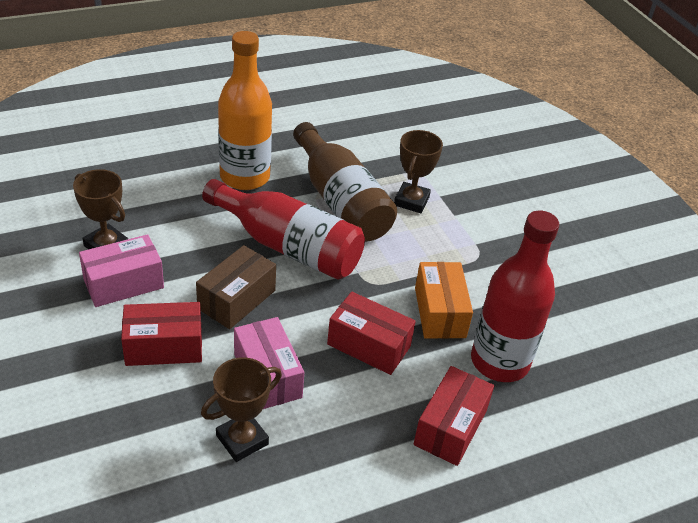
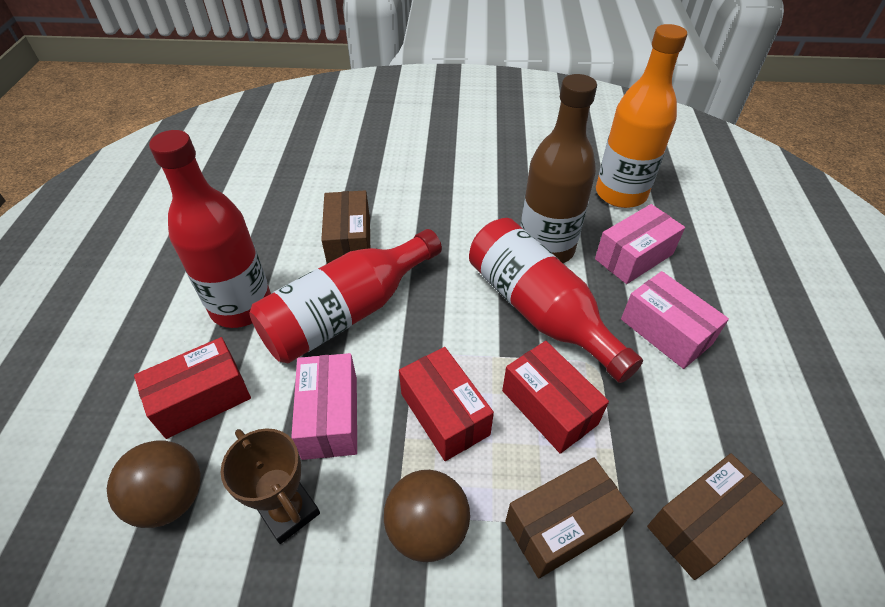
brown ball: none = 0 -> [107,440,201,528] [384,470,470,562] = 2
brown box: [196,245,276,329] = 1 -> [321,191,370,264] [505,457,634,578] [647,453,784,580] = 3
brown trophy: [73,169,128,249] [201,357,282,462] [394,130,443,213] = 3 -> [221,428,320,544] = 1
orange box: [415,262,473,339] = 1 -> none = 0
pink box: [79,234,164,307] [234,317,304,409] = 2 -> [291,353,357,460] [595,204,685,284] [621,271,729,369] = 3
red bottle: [202,179,365,279] [471,211,559,382] = 2 -> [149,130,271,328] [249,229,442,363] [469,218,643,383] = 3

